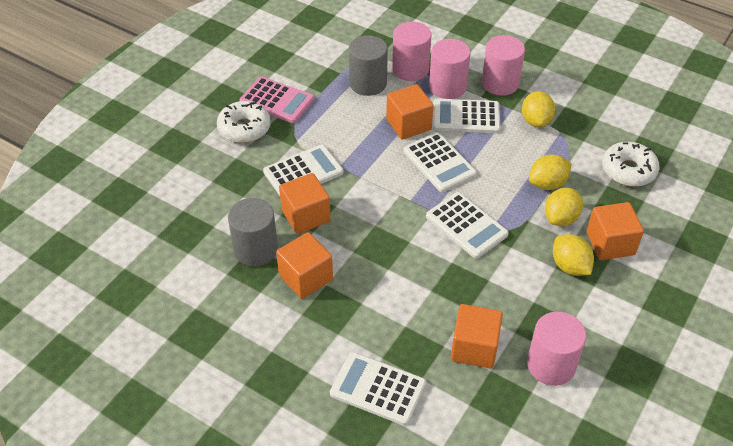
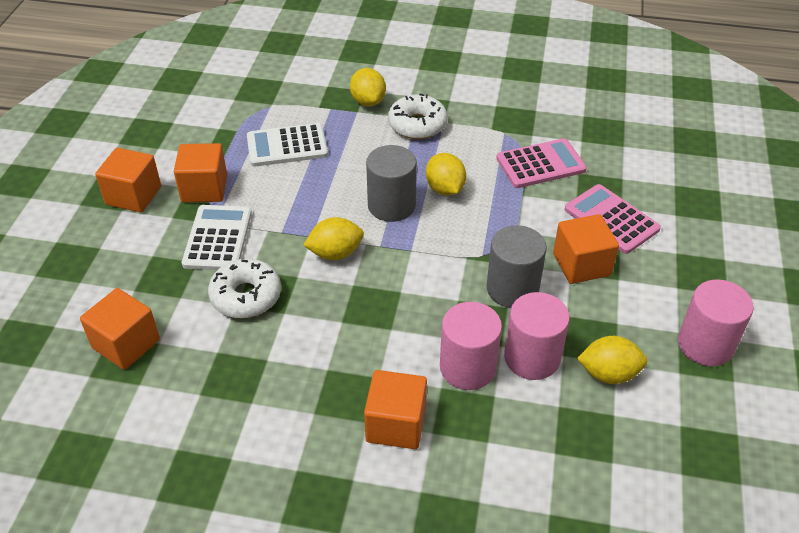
pink calculator: [239,76,314,123] = 1 -> [496,138,587,188] [564,184,661,254] = 2
pink cylinder: [392,22,432,81] [429,39,471,99] [482,35,525,96] [527,312,586,386] = 4 -> [440,302,502,390] [504,292,570,380] [678,280,754,366] = 3
white calculator: [263,144,344,196] [330,352,426,426] [403,132,477,192] [426,192,509,259] [433,98,500,133] = 5 -> [182,205,252,270] [247,123,328,167] = 2

